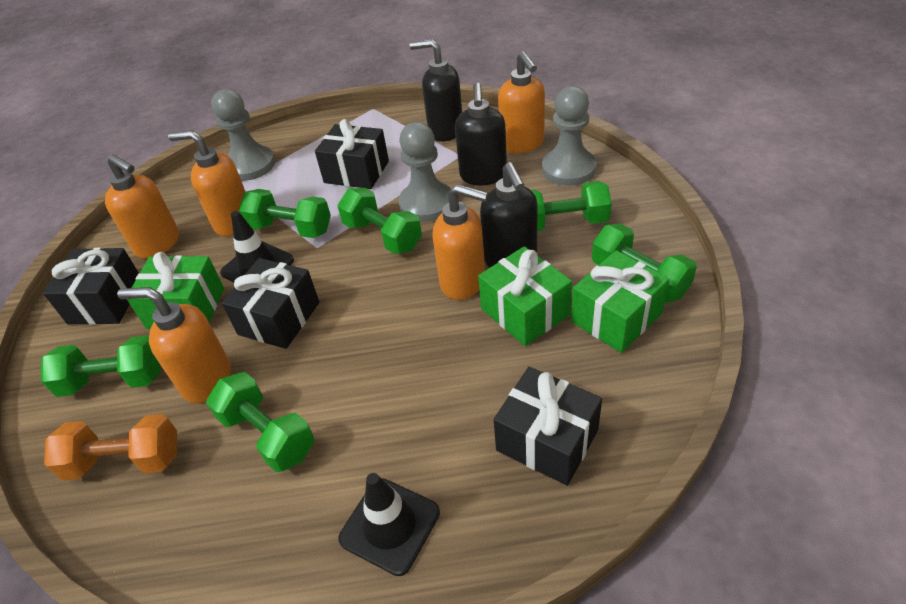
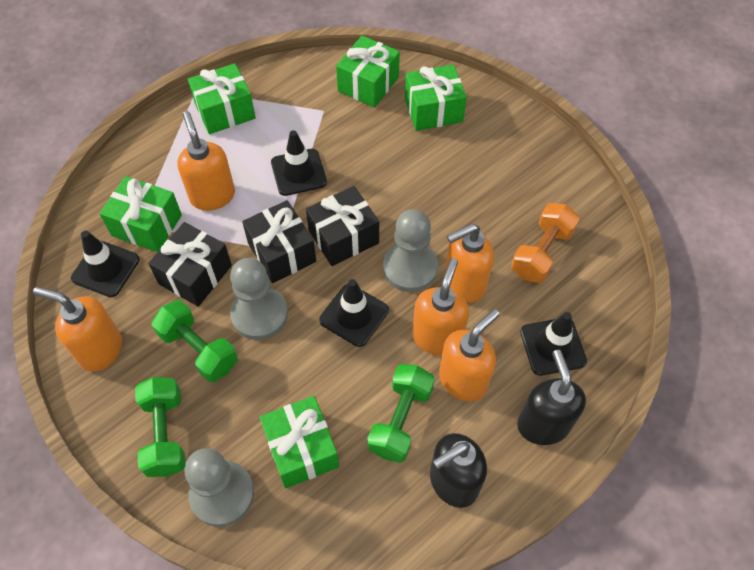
black gift: [43,248,139,325] [221,258,319,349] [315,119,389,189] [494,367,602,486] = 4 -> [148,222,232,307] [242,200,316,283] [306,186,379,266] = 3
black soap dispenser: [410,39,462,142] [455,83,507,185] [480,162,537,267] = 3 -> [430,433,487,508] [517,350,586,445] = 2
black traffic cone: [220,211,294,283] [338,473,440,576] = 2 -> [71,231,139,297] [271,130,327,196] [319,279,389,347] [520,312,587,376] = 4
green dumbbell: [41,335,161,397] [206,372,314,472] [239,189,331,238] [338,188,422,254] [531,181,612,231] [592,224,697,303] = 6 -> [135,377,185,477] [152,300,238,382] [367,364,435,463] = 3
green gift: [127,252,224,329] [478,246,572,346] [571,250,669,353] = 3 -> [99,176,182,252] [188,63,256,134] [260,396,339,488] [336,36,400,108] [405,65,467,131] = 5

